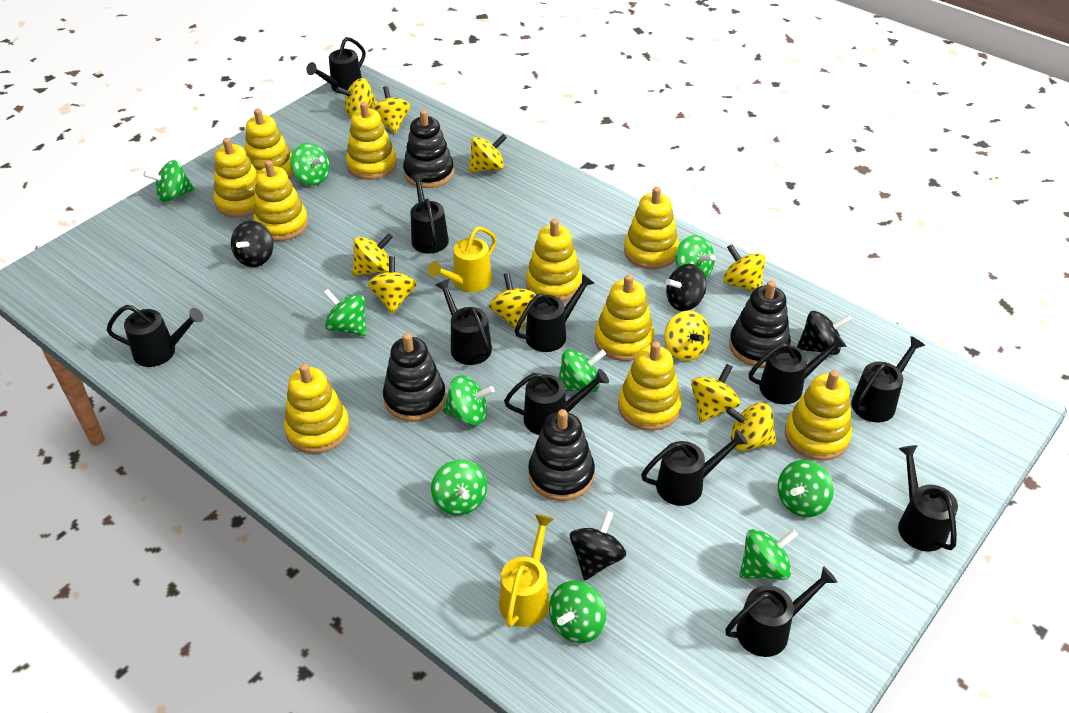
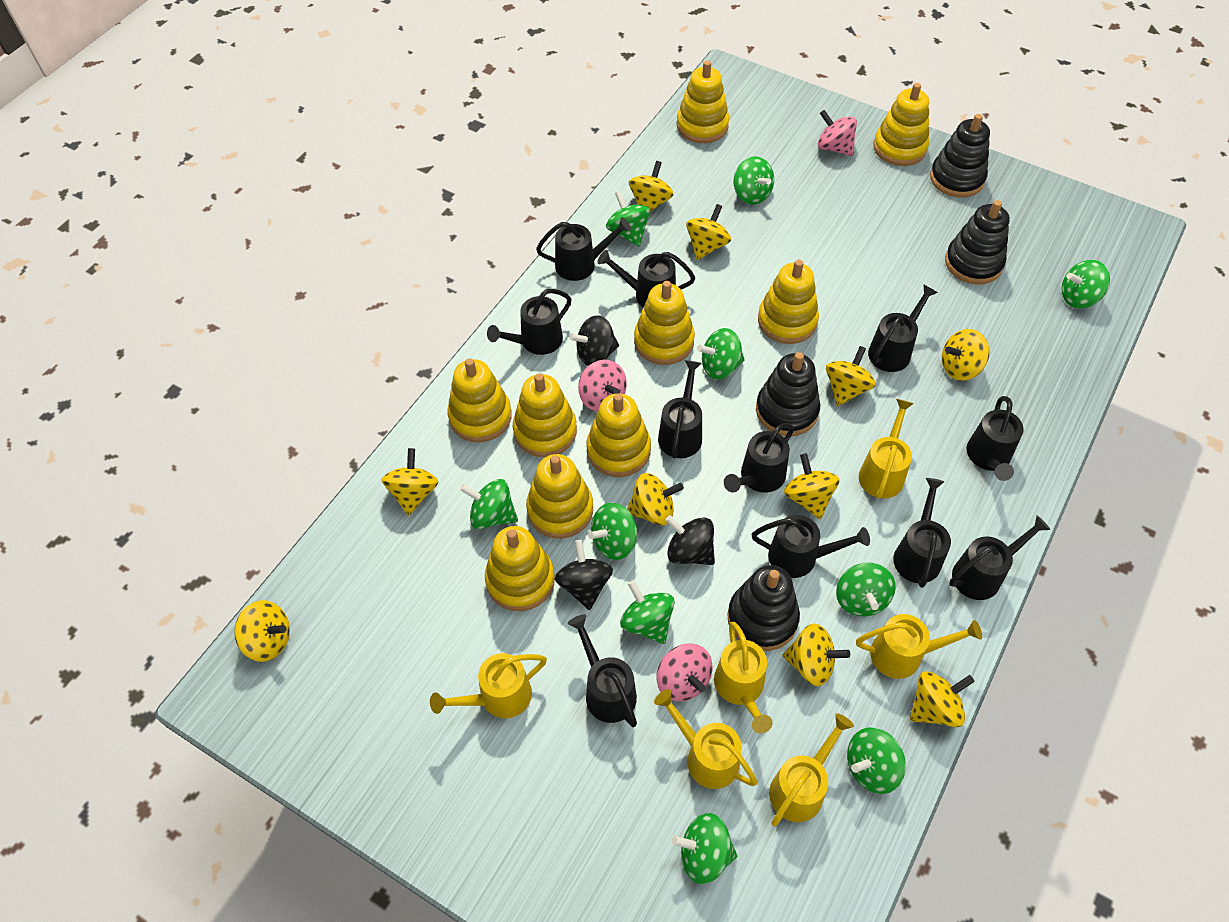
black spinning top: [231,221,274,267] [570,510,626,580] [666,264,706,311] [797,311,852,355] = 4 -> [555,540,613,610] [569,315,619,366] [665,515,715,565] = 3
pink spinning top: none = 0 -> [578,360,627,412] [656,644,712,701] [818,110,857,156] = 3
yellow stacking toy: [213,138,257,218] [245,109,294,179] [253,160,308,241] [284,364,350,454] [346,102,397,180] [526,219,582,302] [595,274,654,361] [618,341,682,431] [624,187,679,269] [785,370,852,461] = 10 -> [447,358,512,442] [485,526,555,611] [513,374,577,457] [526,454,593,538] [586,393,651,477] [634,281,695,365] [677,61,729,143] [758,260,819,344] [874,83,929,166] = 9
yellow watering can: [428,227,497,292] [499,514,554,627] = 2 -> [430,653,547,719] [654,689,758,789] [714,622,773,733] [769,713,854,827] [856,614,982,679] [859,399,914,499] = 6

